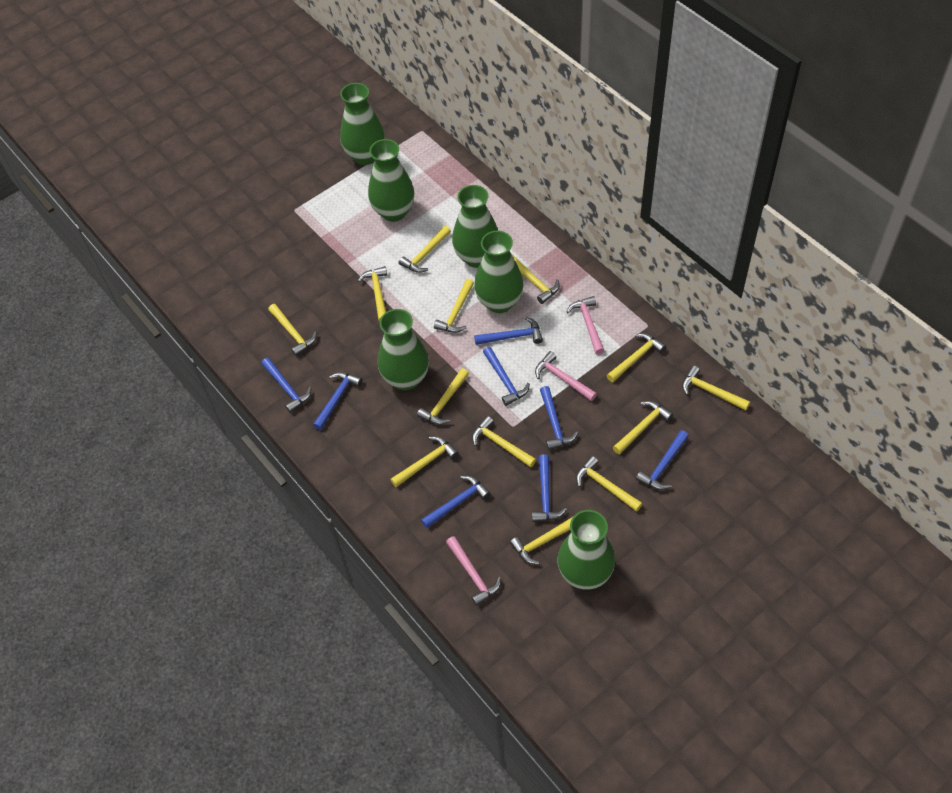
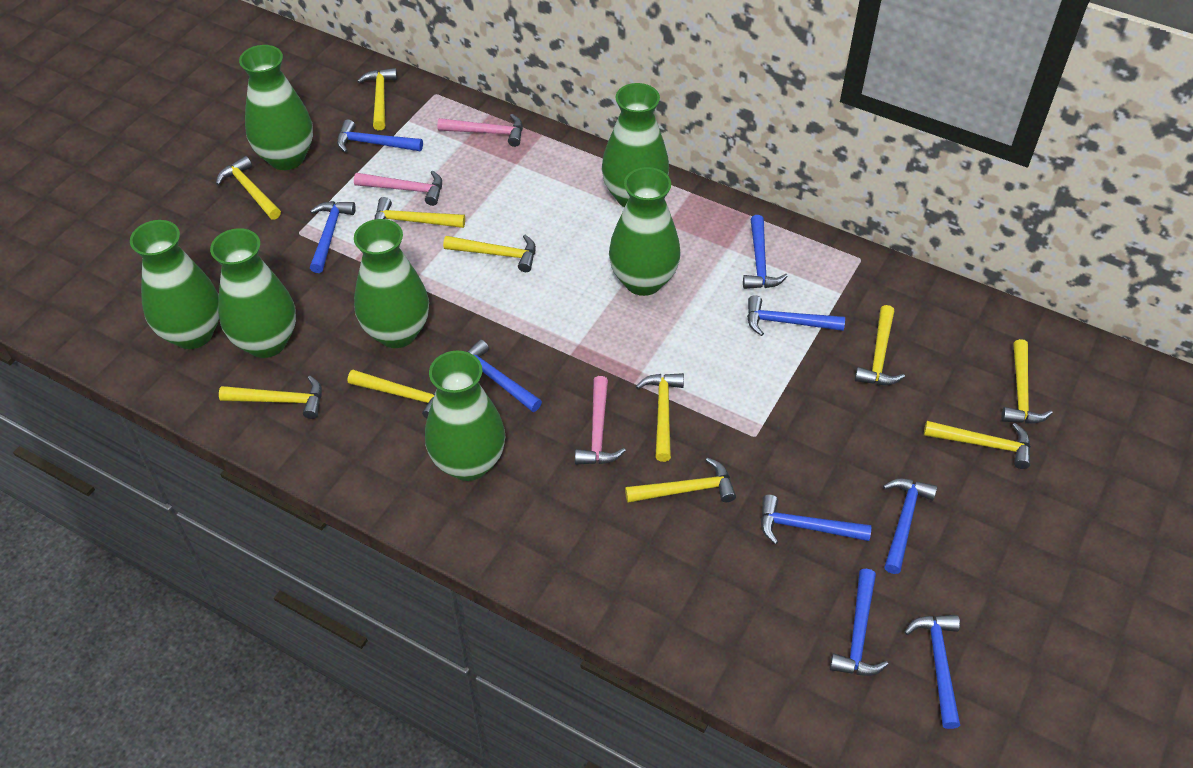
blue hammer: [261,358,311,413] [313,372,362,430] [421,476,491,528] [474,317,543,345] [483,347,530,406] [532,454,567,522] [540,386,578,450] [636,430,689,490] = 8 -> [310,201,356,273] [337,119,423,153] [467,340,542,412] [743,215,788,289] [747,295,845,336] [761,494,871,544] [830,569,888,676] [883,479,937,574] [904,615,960,729] = 9
green vase: [340,83,385,165] [368,139,415,222] [378,309,429,390] [452,185,498,268] [474,230,524,313] [558,510,615,590] = 6 -> [130,220,219,349] [210,228,296,358] [239,45,313,170] [354,219,429,348] [425,351,505,481] [602,83,669,207] [609,167,681,296] = 7
yellow hammer: [268,304,317,356] [358,266,387,322] [390,436,459,487] [399,226,451,273] [417,368,469,425] [434,279,474,333] [472,416,536,468] [510,516,574,564] [512,255,560,304] [576,456,642,512] [606,333,666,382] [613,401,673,454] [682,365,750,411] = 13 -> [216,156,281,220] [219,376,322,419] [348,370,436,419] [357,68,397,130] [375,197,465,228] [443,235,536,272] [625,458,736,503] [636,373,684,462] [855,305,905,385] [924,421,1031,469] [1001,339,1052,424] = 11

